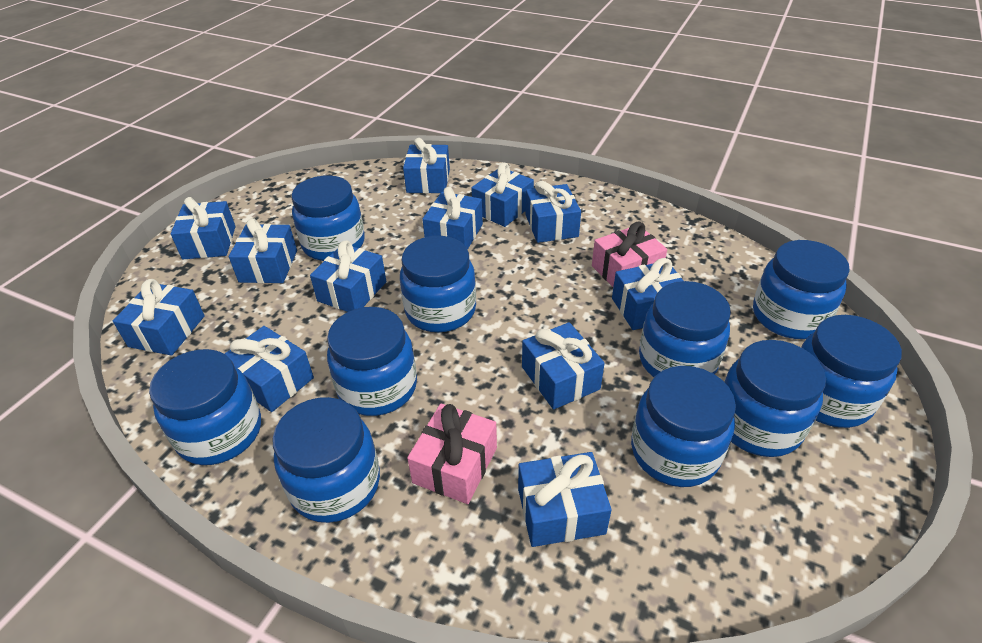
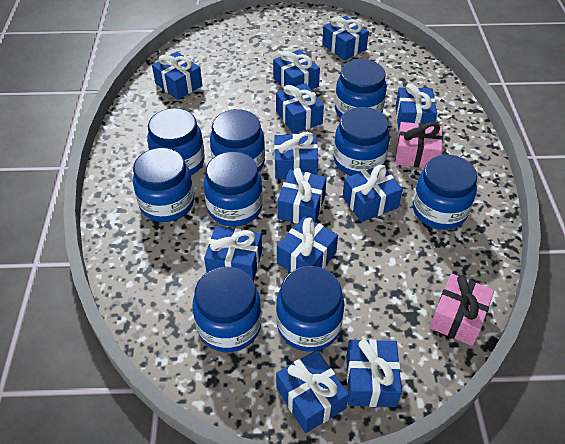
blue jar: [149,349,261,465] [272,397,380,523] [292,175,365,261] [327,307,417,416] [400,236,476,332] [631,366,736,487] [639,281,731,377] [724,340,826,457] [753,240,850,339] [801,315,902,428] = 10 -> [133,148,194,222] [147,108,205,175] [192,267,262,352] [204,152,263,226] [210,109,265,172] [276,266,344,352] [334,107,390,176] [335,59,387,118] [413,155,477,230] = 9

